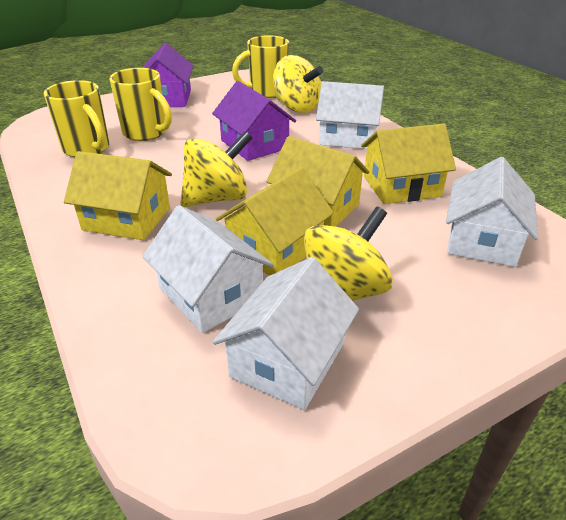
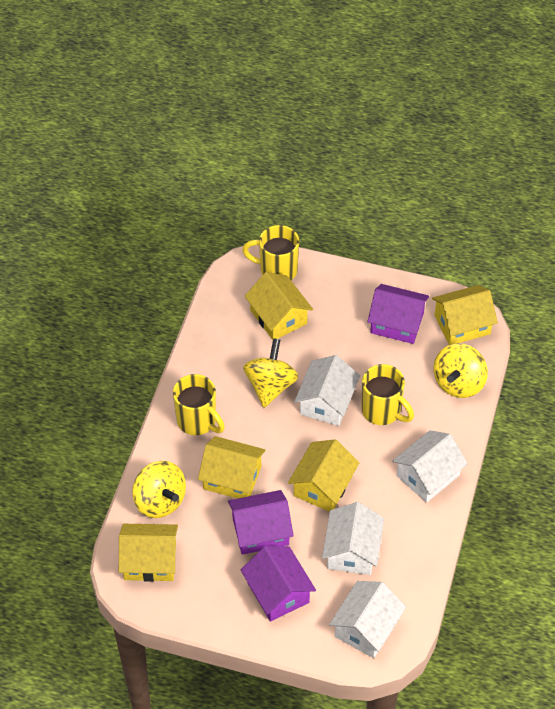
purple house: [143,43,194,107] [212,81,296,161] = 2 -> [228,490,294,555] [241,546,316,621] [367,284,429,344] = 3
yellow house: [64,151,172,240] [216,167,334,276] [266,136,369,227] [361,124,456,204] = 4 -> [119,524,178,582] [198,436,266,499] [245,272,313,340] [288,440,359,512] [432,285,498,345] = 5

